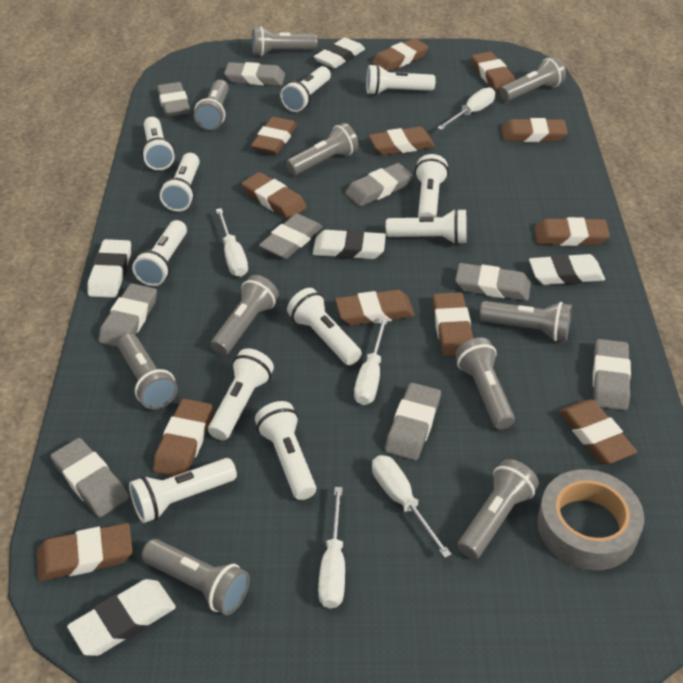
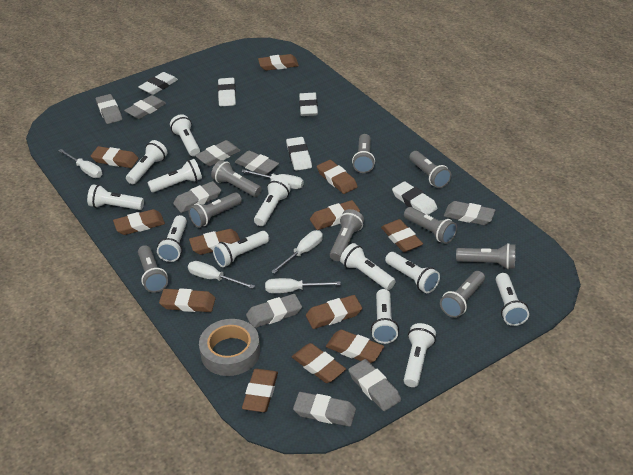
grey flashlight: [118,334,178,409] [142,539,250,615] [194,80,229,130] [211,275,279,355] [252,26,317,56] [286,123,359,175] [455,338,515,430] [458,459,539,559] [479,301,572,341] [500,57,566,101] = 10 -> [138,245,168,293] [188,192,242,228] [211,160,262,197] [330,209,364,261] [352,134,375,173] [404,207,457,244] [409,151,451,188] [440,271,485,318] [456,243,516,269] = 9
white flashlight: [129,458,237,523] [132,220,187,286] [142,117,175,170] [160,153,200,211] [208,348,274,440] [255,401,316,500] [280,66,331,112] [287,288,362,365] [366,64,436,95] [386,208,466,245] [415,154,449,218] = 11 -> [87,184,144,210] [126,140,167,184] [148,159,202,193] [157,215,187,262] [170,115,200,157] [213,231,269,267] [254,178,291,226] [340,243,396,290] [371,289,399,344] [385,252,440,293] [404,323,436,387] [496,273,529,326] = 12

